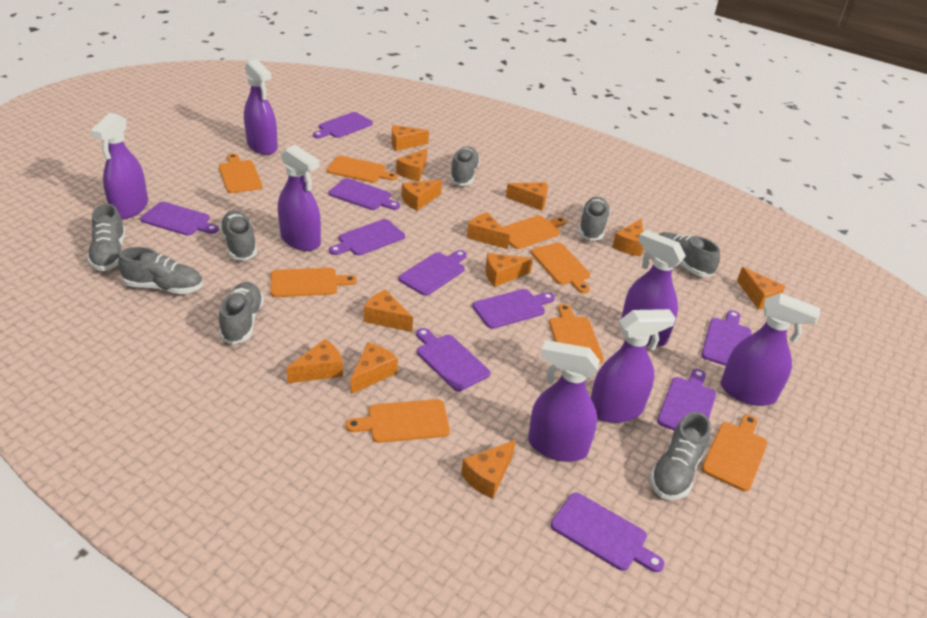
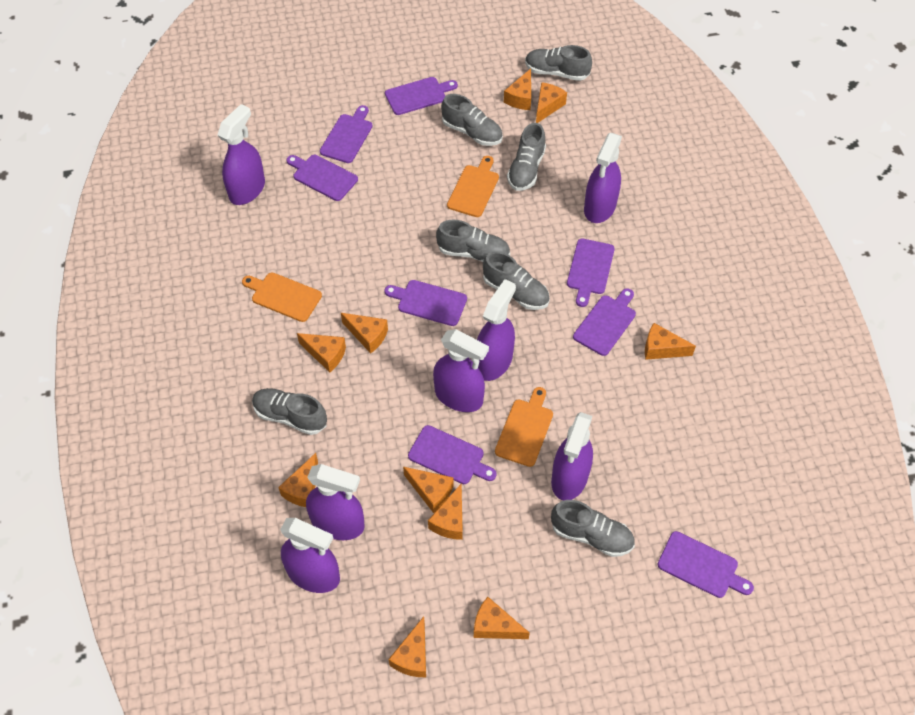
grey shoe: [87,204,125,271] [118,247,203,294] [219,211,257,261] [219,282,264,344] [450,146,480,186] [579,197,611,241] [650,412,711,500] [659,232,720,277] = 8 -> [252,388,327,435] [436,220,510,262] [441,94,503,146] [483,251,550,310] [507,123,546,191] [525,45,592,81] [551,500,635,557] = 7
orange cheese: [286,339,343,383] [351,343,398,394] [364,290,413,332] [392,125,429,151] [396,148,427,181] [401,180,442,211] [461,440,516,499] [467,212,510,249] [485,253,533,287] [506,182,548,211] [612,218,643,257] [737,267,785,309] = 12 -> [278,453,318,507] [297,333,346,372] [341,313,388,354] [388,616,426,677] [403,467,453,513] [428,484,463,540] [474,597,530,639] [504,69,531,110] [536,82,567,123] [645,323,696,360] = 10
orange cutting board: [219,153,262,193] [271,268,357,297] [326,156,398,183] [345,399,450,443] [503,215,566,249] [531,243,590,293] [549,304,604,364] [702,415,768,492] = 8 -> [242,273,322,322] [447,156,499,217] [495,387,553,467] = 3
purple cutting board: [140,202,219,236] [313,112,373,138] [329,178,400,210] [329,219,405,255] [398,250,467,296] [416,328,490,391] [472,289,555,329] [551,493,664,572] [657,369,716,431] [701,310,752,366] = 10 -> [286,155,358,201] [320,105,373,163] [384,280,467,326] [385,77,458,115] [408,425,497,484] [567,238,615,307] [573,288,636,356] [658,531,754,598] = 8

